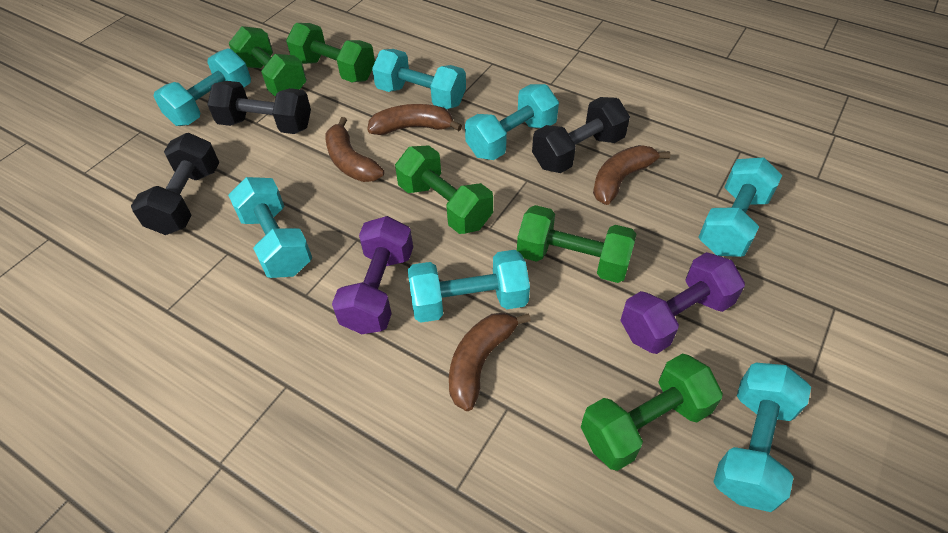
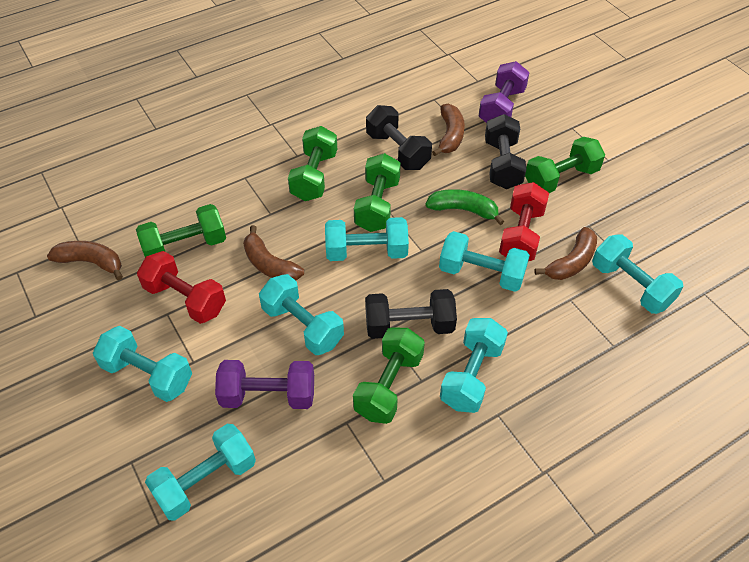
green banana: none = 0 -> [425,189,504,225] = 1
red dumbbell: none = 0 -> [137,251,226,324] [499,182,549,261] = 2

